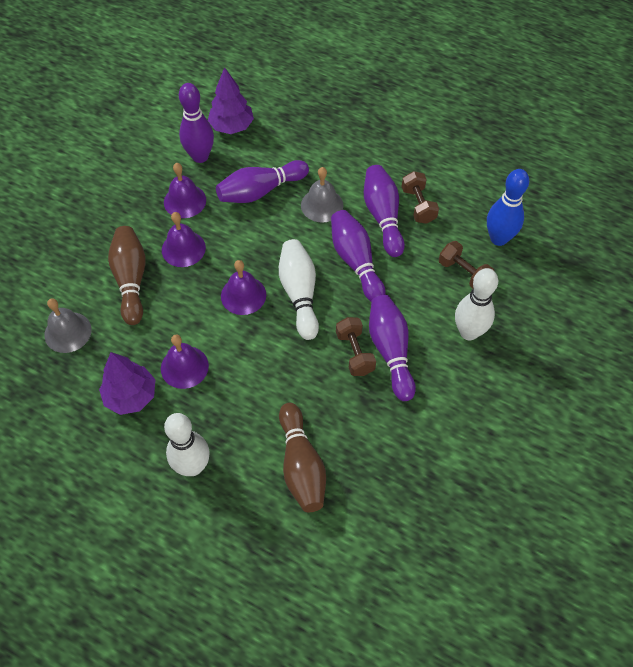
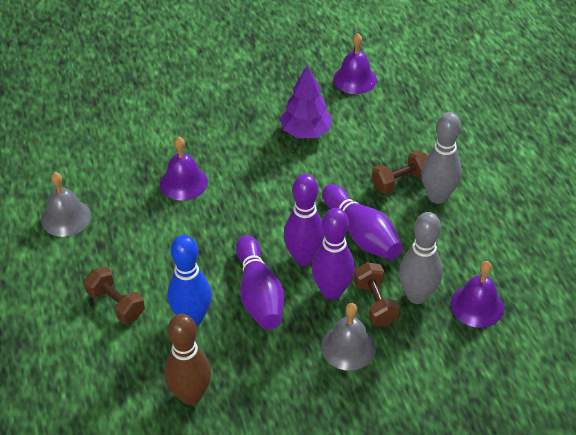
brown bowling pin: [108,226,146,325] [279,403,326,512] = 2 -> [164,314,211,405] = 1
grey bowling pin: none = 0 -> [399,212,443,304] [421,112,462,204] = 2
purple bell: [161,335,209,389] [162,212,206,267] [164,163,206,218] [221,260,266,315] = 4 -> [160,137,208,200] [333,33,377,94] [451,261,504,328] = 3
purple bowling pin: [179,83,214,163] [216,160,309,203] [331,210,386,302] [364,165,405,257] [369,295,416,401] = 5 -> [236,235,284,329] [284,174,325,266] [312,208,355,300] [322,184,403,260] = 4
purple tree: [99,352,155,415] [208,67,254,134] = 2 -> [280,65,332,138] = 1
white bowling pin: [164,413,210,476] [279,239,319,340] [455,268,498,340] = 3 -> none = 0

